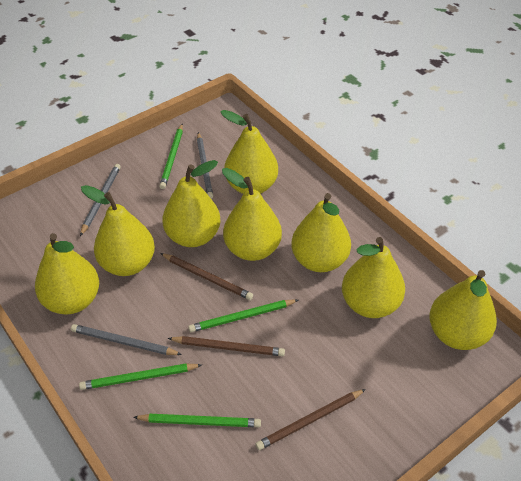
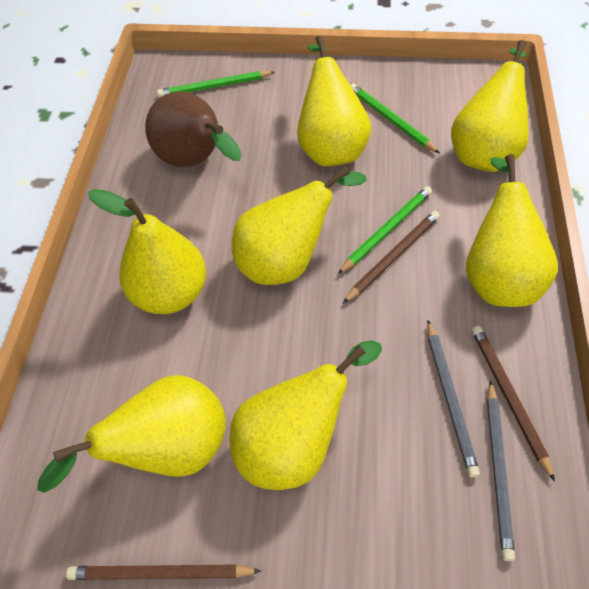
brown pear: none = 0 -> [145,91,242,167] = 1
green pencil: [79,363,202,390] [133,414,261,427] [159,124,183,189] [188,299,298,332] = 4 -> [157,71,275,98] [338,186,432,274] [350,84,440,153] = 3
grey pencil: [71,324,182,355] [80,164,121,236] [197,132,213,199] = 3 -> [427,320,480,478] [487,380,515,561] = 2
yellow pear: [35,233,99,315] [81,185,155,276] [162,160,220,247] [220,110,278,194] [222,168,282,261] [291,193,351,272] [342,237,405,318] [429,270,497,350] = 8 -> [37,375,226,493] [88,189,206,314] [229,340,382,490] [232,166,366,285] [297,35,371,166] [451,40,529,172] [466,154,558,307] = 7

